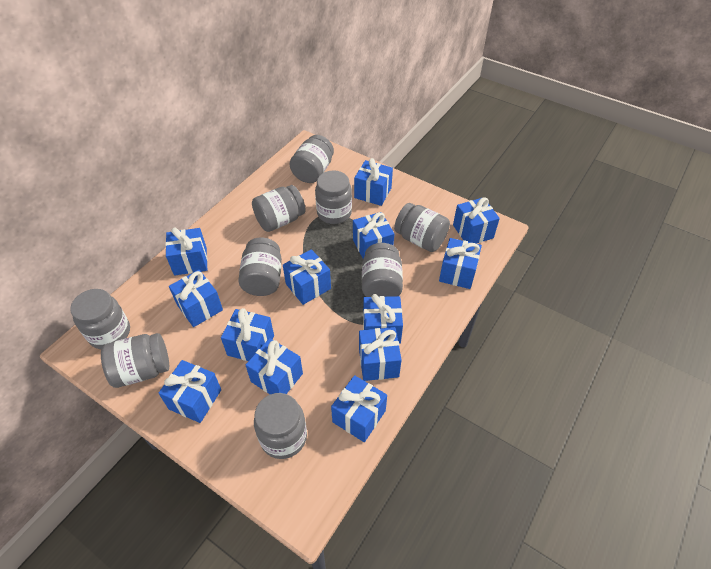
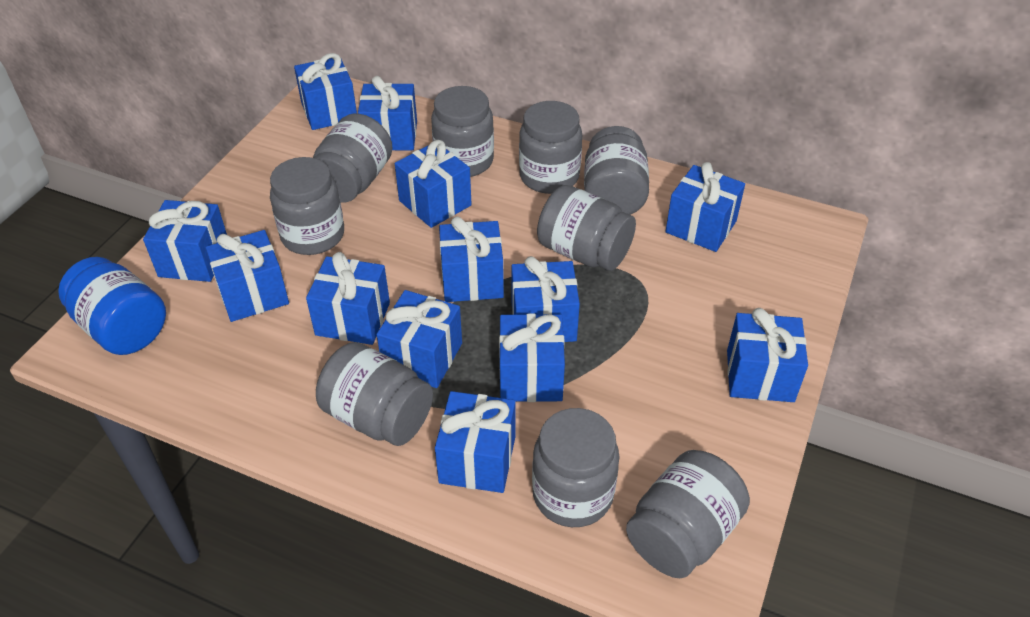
blue jar: none = 0 -> [58,257,166,355] = 1

